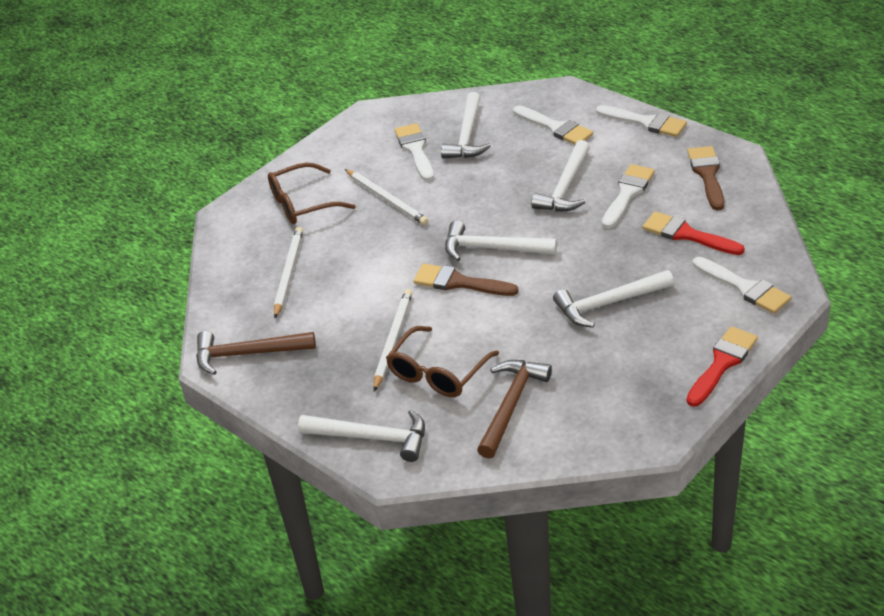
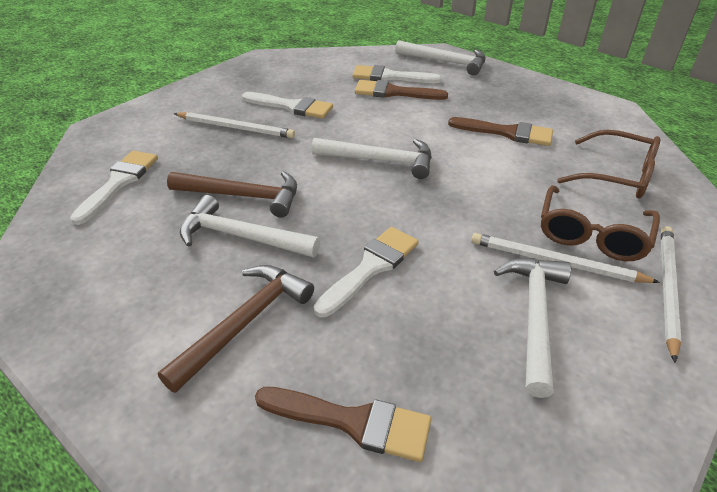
brown brush: [414,264,519,296] [687,146,724,210] = 2 -> [255,387,431,462] [355,80,448,100] [448,117,553,146] = 3
red brush: [643,211,745,255] [686,326,758,407] = 2 -> none = 0
white brush: [395,123,434,181] [513,105,593,144] [596,105,687,137] [602,164,655,228] [693,257,791,314] = 5 -> [70,151,158,225] [242,92,333,119] [314,227,419,317] [352,65,442,83] = 4
white hammer: [298,409,425,462] [441,92,491,158] [445,220,557,261] [531,140,590,212] [553,270,674,327] = 5 -> [180,195,320,257] [312,138,432,179] [395,40,486,75] [494,258,571,398] = 4

